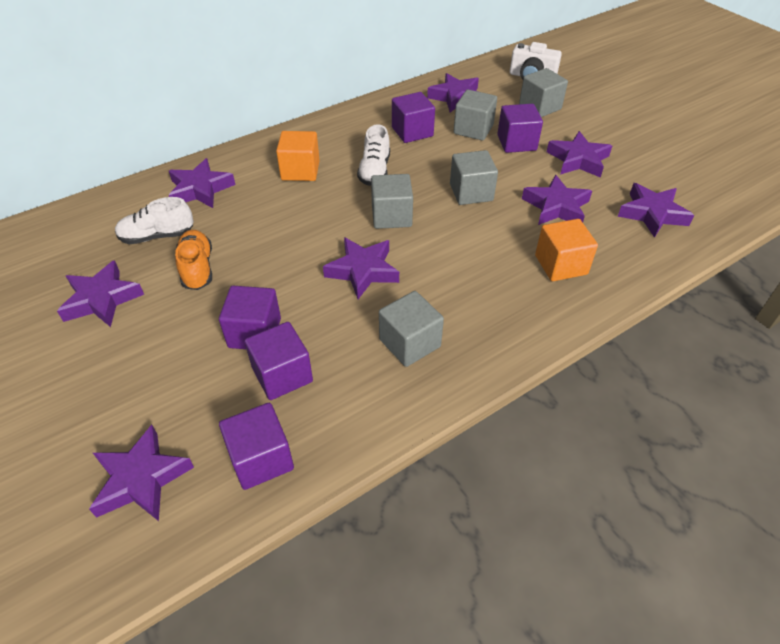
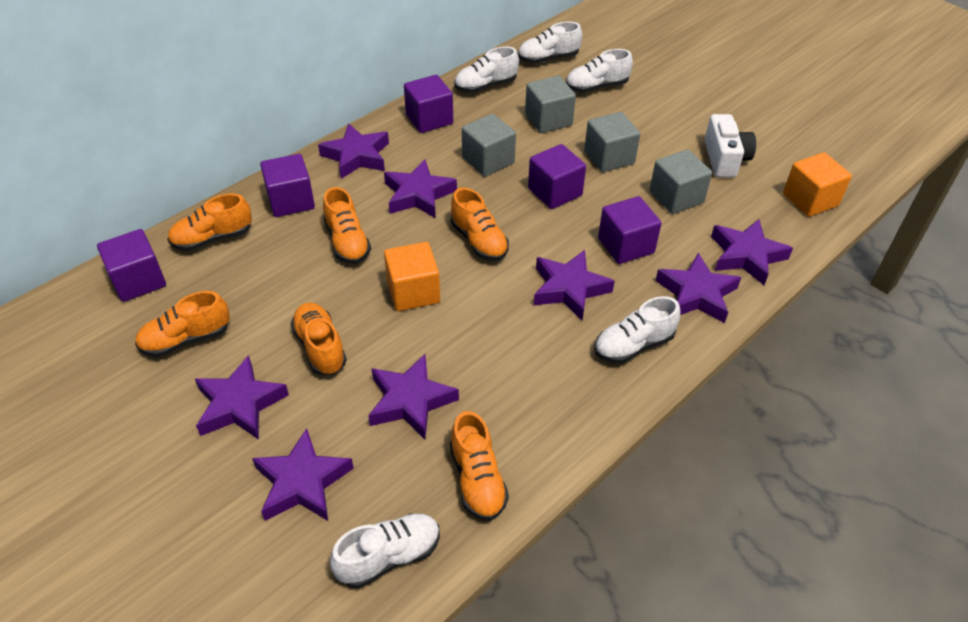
grey cube: [371,174,413,229] [379,291,444,367] [450,150,498,205] [454,90,497,141] [519,68,568,117] = 5 -> [462,114,516,177] [525,76,576,133] [584,112,640,172] [650,150,712,214] = 4
orange shoe: [175,230,212,290] = 1 -> [135,291,230,357] [167,193,252,251] [291,302,347,375] [323,187,371,264] [450,411,509,521] [451,188,509,261] = 6
white shoe: [115,197,194,244] [357,124,390,186] = 2 -> [330,513,440,588] [454,46,519,93] [518,22,582,63] [566,49,633,93] [594,296,680,364] = 5

